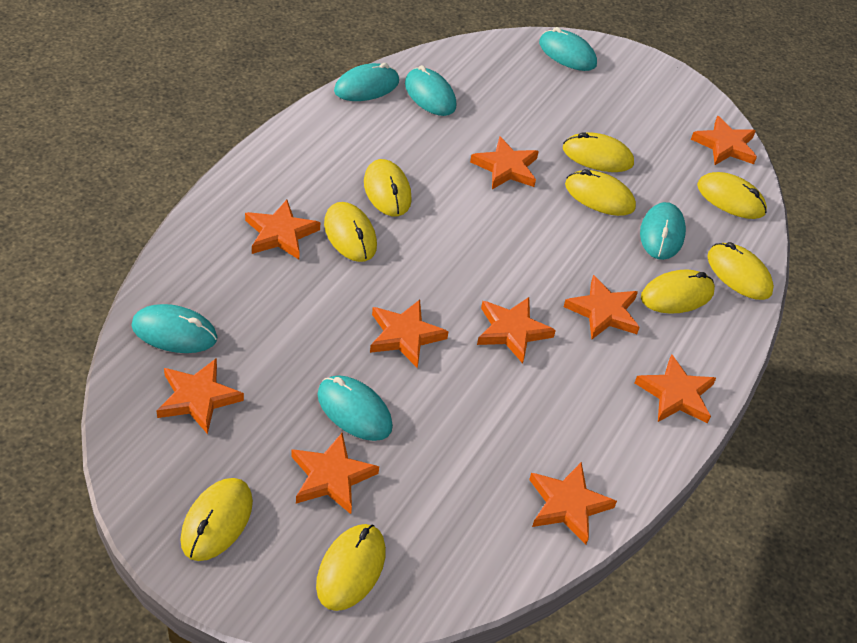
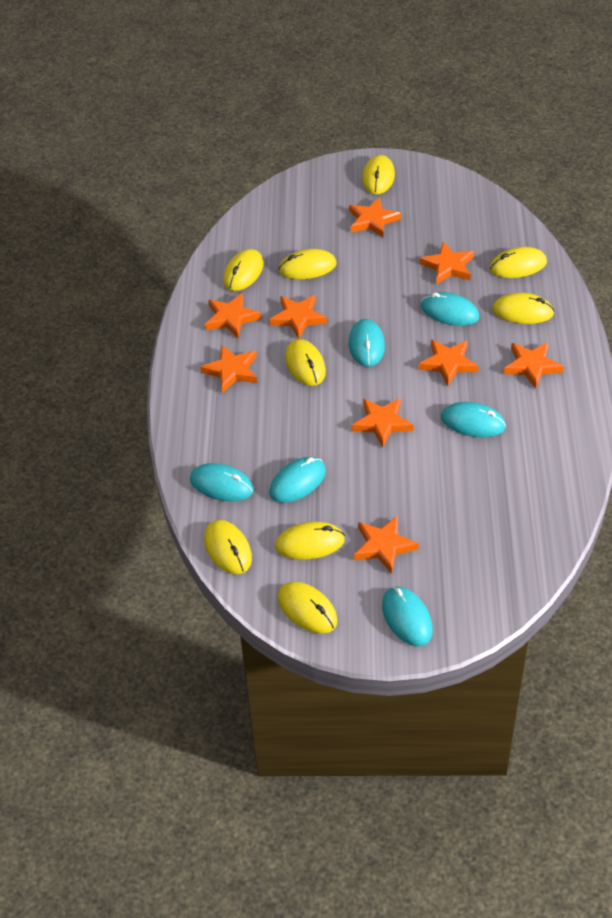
orange star: [156,358,244,434] [245,200,320,259] [291,433,379,514] [370,300,449,368] [470,136,539,189] [477,297,556,363] [529,462,617,545] [564,275,640,340] [635,354,716,423] [691,116,757,165] = 10 -> [200,345,257,393] [205,293,261,338] [269,295,327,339] [349,197,401,237] [352,398,414,447] [354,516,419,574] [419,242,474,284] [419,339,479,386] [503,342,564,389] = 9

